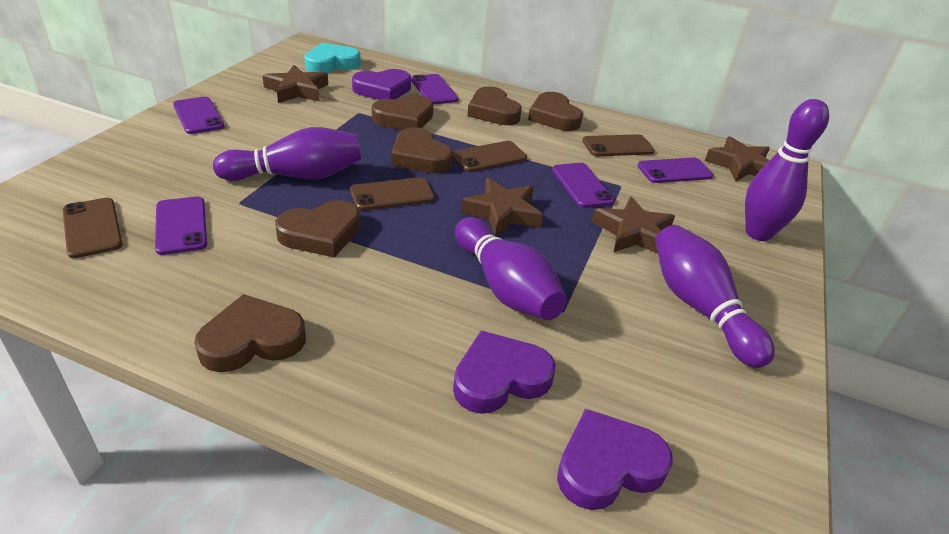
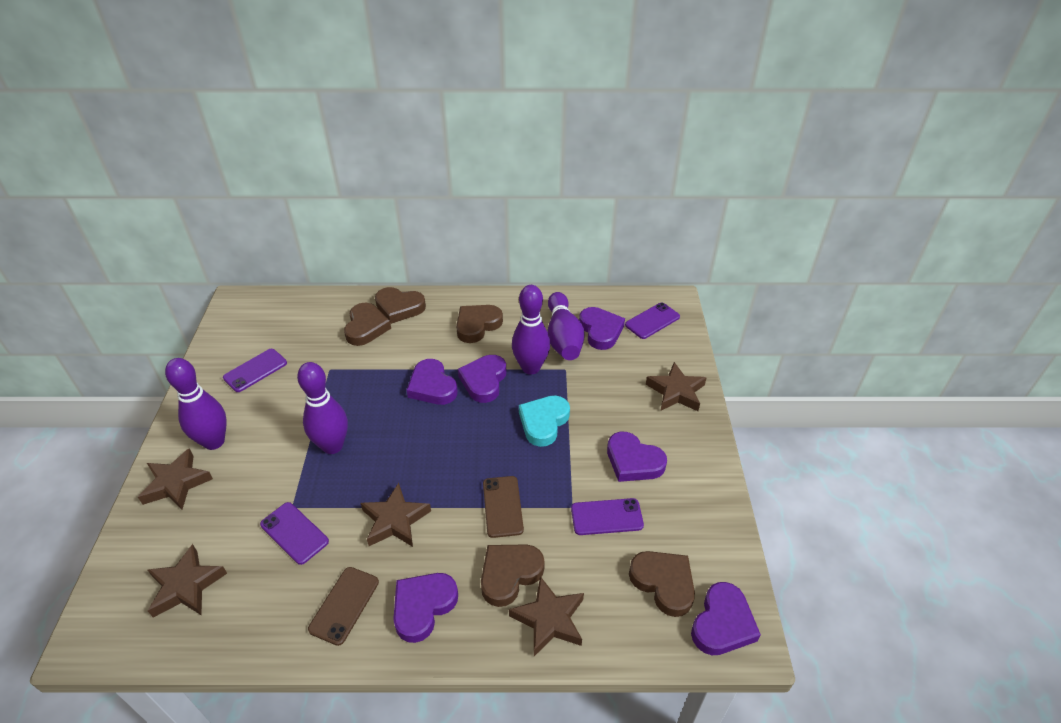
brown heart: [194,294,306,372] [275,200,360,257] [372,95,434,130] [391,127,452,173] [467,86,522,125] [528,92,583,131] = 6 -> [344,303,391,346] [375,287,426,324] [456,305,503,343] [481,544,545,607] [629,551,695,617] = 5
brown phone: [63,198,123,258] [350,177,435,211] [452,141,527,172] [582,134,654,156] = 4 -> [308,567,379,646] [483,476,524,538] = 2
brown star: [262,65,328,103] [461,178,543,236] [592,196,675,253] [705,136,770,182] = 4 -> [138,448,213,510] [148,544,227,618] [361,483,431,547] [509,576,584,656] [646,362,706,411] = 5
purple heart: [352,69,411,100] [453,330,556,414] [557,409,673,510] = 3 -> [393,573,458,643] [407,359,458,405] [458,355,506,403] [579,307,625,350] [607,432,667,482] [691,582,761,655] = 6
purple phone: [155,197,207,255] [173,97,225,134] [411,74,459,104] [552,163,614,208] [637,157,714,183] = 5 -> [223,349,287,392] [260,502,329,565] [571,498,644,535] [625,303,680,339] = 4

